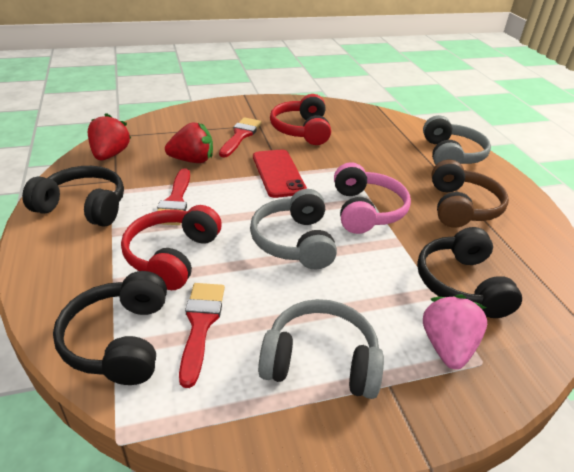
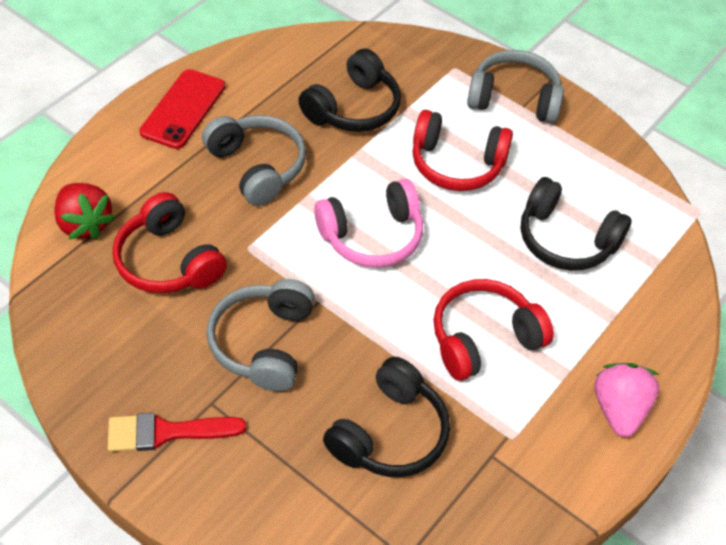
brown headphones: [431,160,509,228] = 1 -> none = 0
red brush: [157,169,190,225] [179,283,225,388] [219,117,262,157] = 3 -> [108,413,246,452] = 1
red headphones: [121,205,222,290] [270,94,331,145] = 2 -> [112,192,227,293] [413,110,513,191] [434,279,554,381] = 3
red strawberry: [88,113,131,160] [165,123,213,163] = 2 -> [54,183,116,240] = 1

